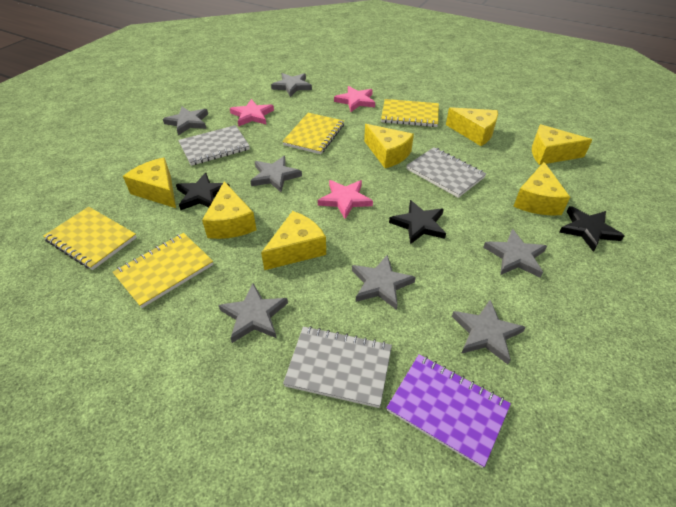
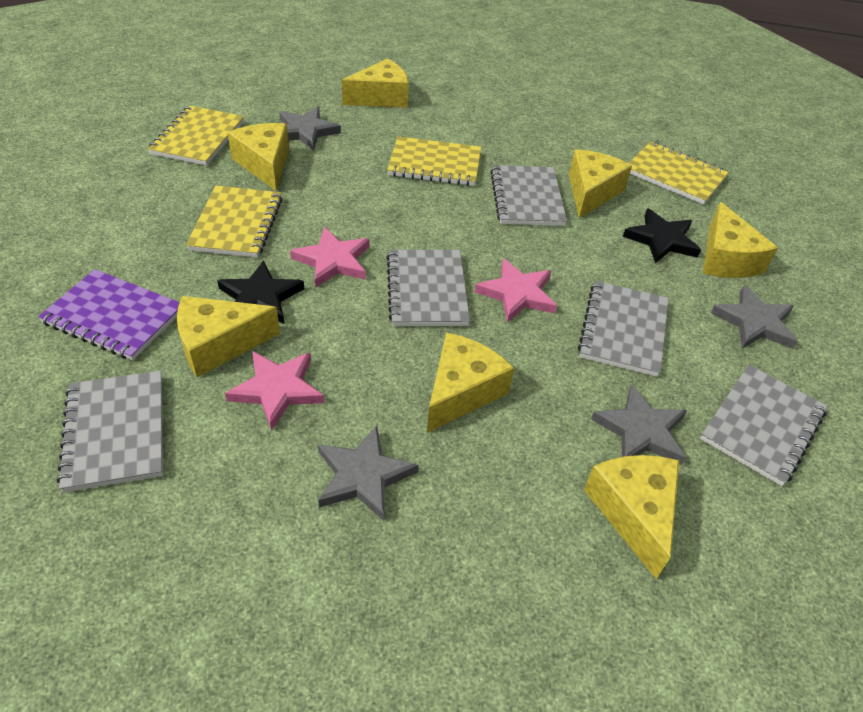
black star: [176,173,230,210] [389,200,446,244] [559,206,625,252] = 3 -> [217,260,304,324] [623,209,701,263] = 2
grey notebook: [178,125,250,166] [283,326,392,408] [406,147,486,198] = 3 -> [57,371,163,493] [386,250,470,326] [490,165,567,226] [578,281,669,377] [700,365,827,486] = 5
grey star: [163,107,208,135] [218,283,288,343] [251,156,302,192] [271,73,312,97] [352,255,416,310] [452,300,525,364] [483,229,547,278] = 7 -> [279,107,341,151] [318,426,418,521] [591,385,687,465] [711,285,798,349] = 4

